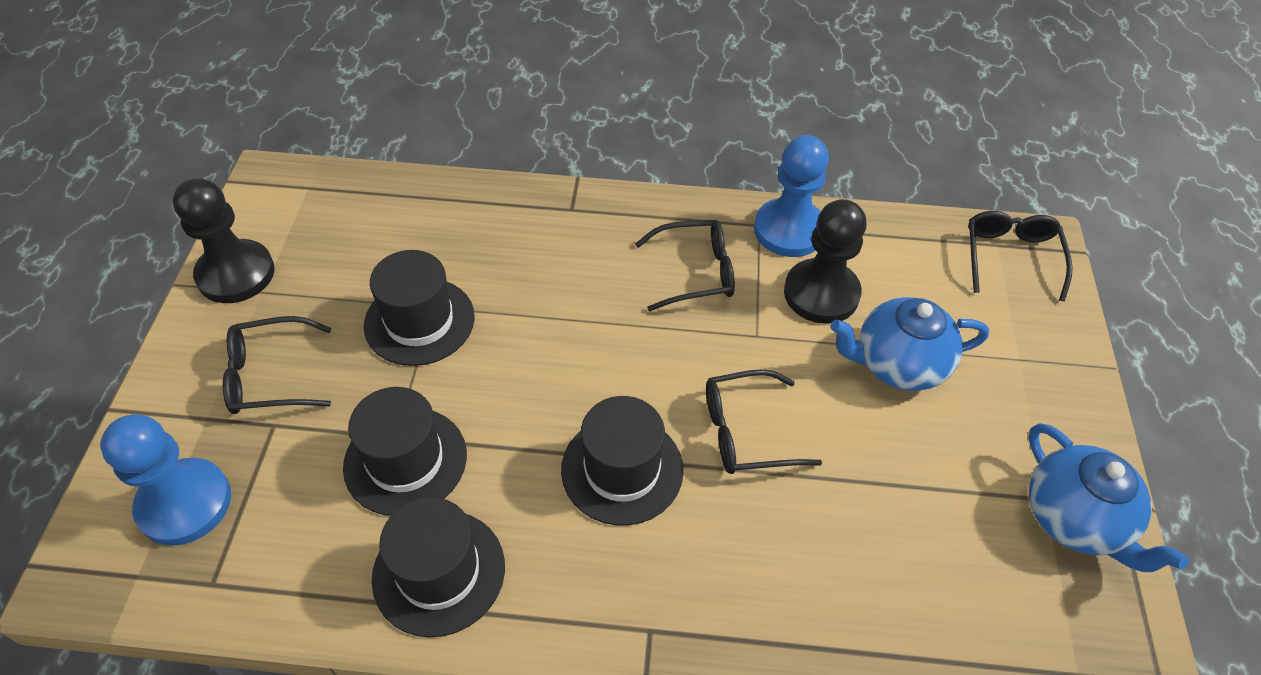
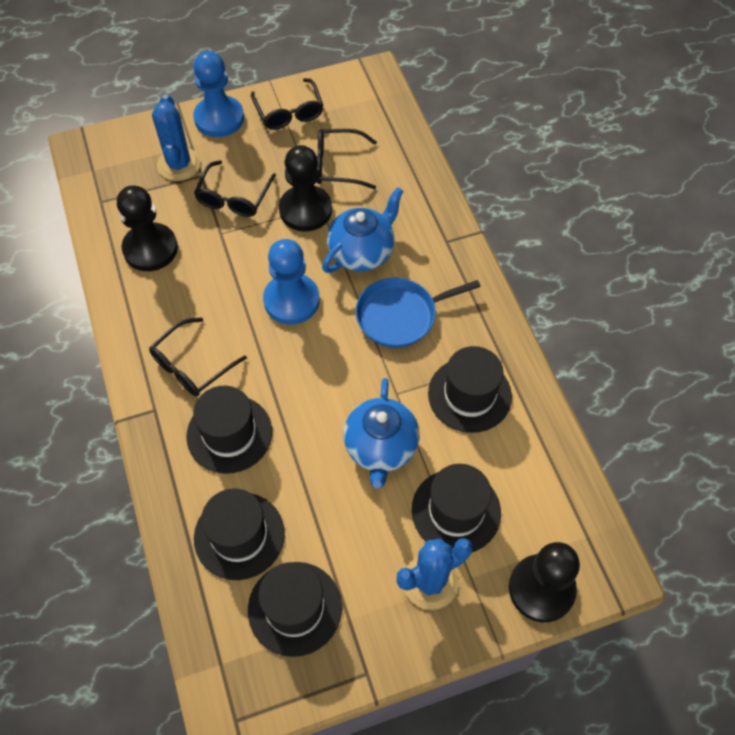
black hat: [343,387,467,516] [364,250,475,366] [372,497,505,638] [561,396,683,526] = 4 -> [186,386,272,474] [194,488,285,580] [248,562,342,657] [412,464,501,553] [428,346,512,433] = 5
black pawn: [173,178,275,303] [784,199,866,324] = 2 -> [117,185,178,271] [279,145,332,232] [509,542,580,622] = 3
blue cactus: none = 0 -> [152,95,201,181] [396,538,472,610] = 2
blue pan: none = 0 -> [355,278,481,348] = 1

